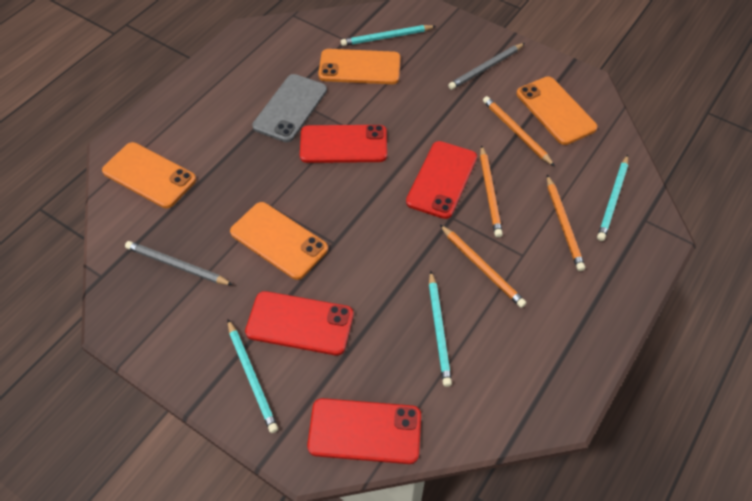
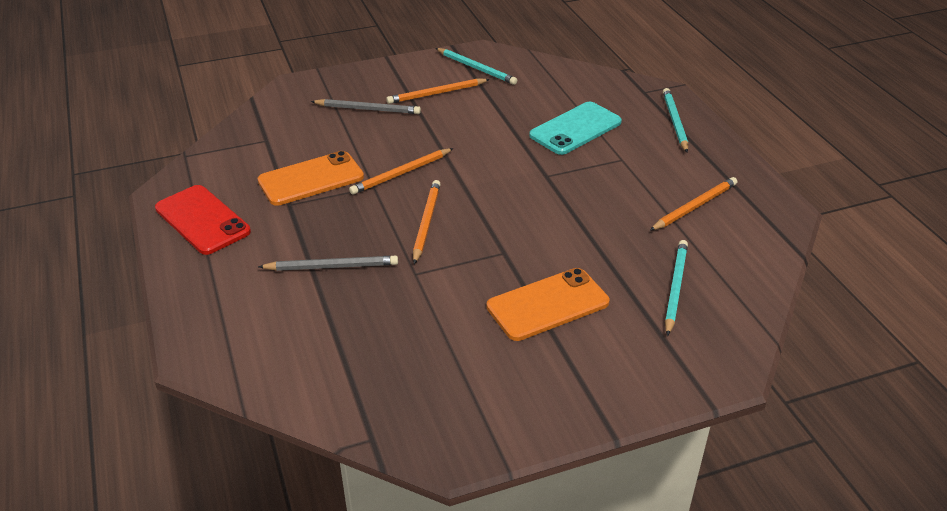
grey phone: [252,74,327,142] = 1 -> none = 0
orange phone: [102,142,196,208] [230,202,328,280] [318,49,401,84] [516,77,598,145] = 4 -> [257,151,364,206] [487,268,609,341] = 2
red phone: [245,291,354,355] [300,125,387,163] [307,398,421,464] [406,141,477,219] = 4 -> [155,185,251,255] = 1
turquoise pencil: [228,320,278,433] [341,25,436,46] [429,271,452,387] [597,155,628,241] = 4 -> [436,48,517,85] [663,88,688,153] [665,240,688,336] = 3
turquoise phone: none = 0 -> [529,102,622,155] = 1

